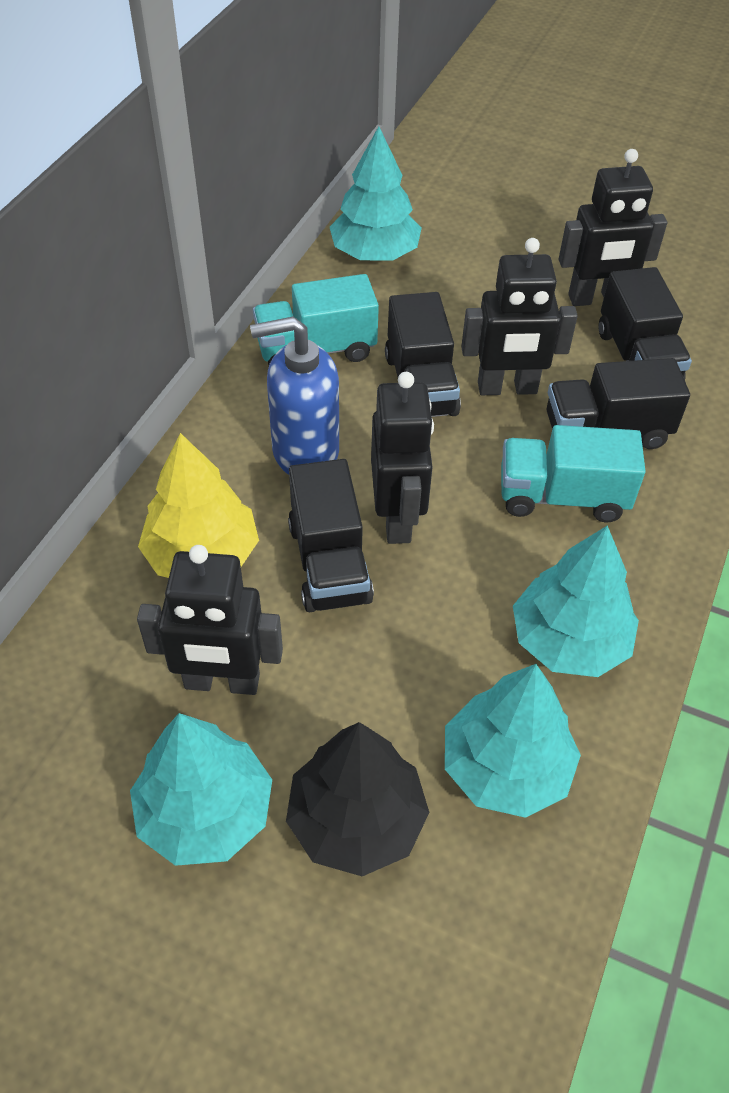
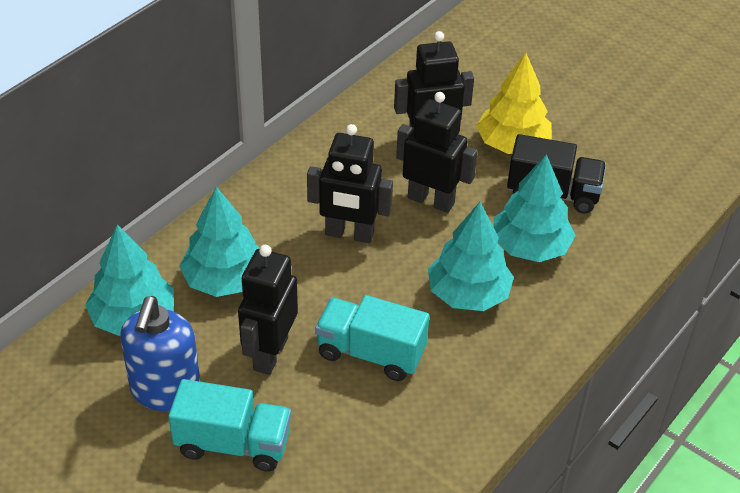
black tree: [286,722,429,876] = 1 -> none = 0
black truck: [288,459,374,612] [385,292,461,417] [547,358,690,449] [599,267,692,380] = 4 -> [507,134,606,213] = 1

